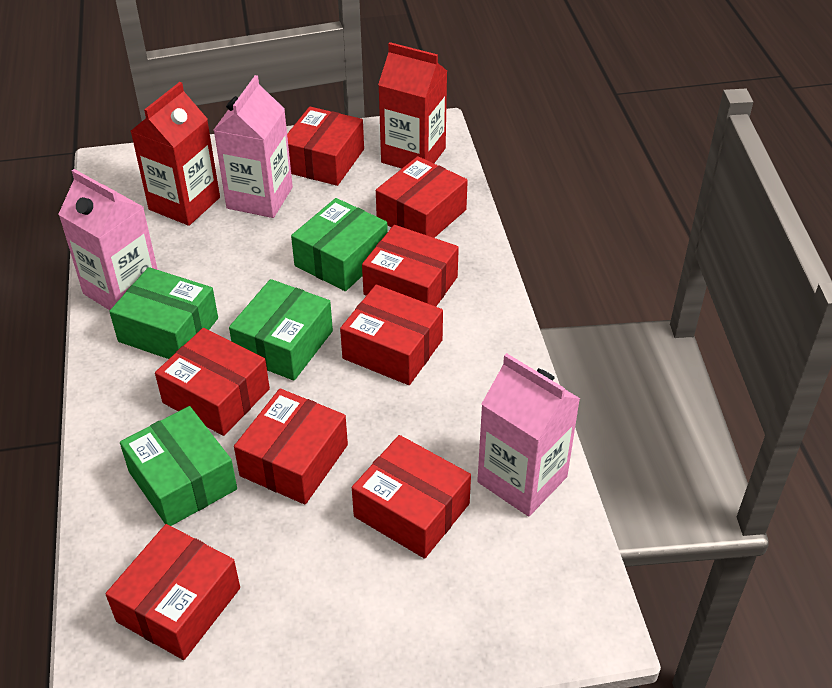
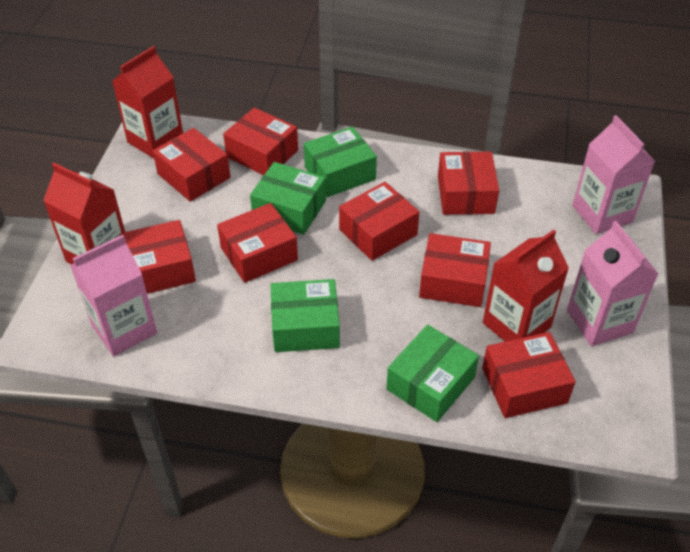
red carton: [131,82,220,226] [378,42,447,169] = 2 -> [43,163,125,264] [112,46,183,158] [483,230,569,342] = 3

